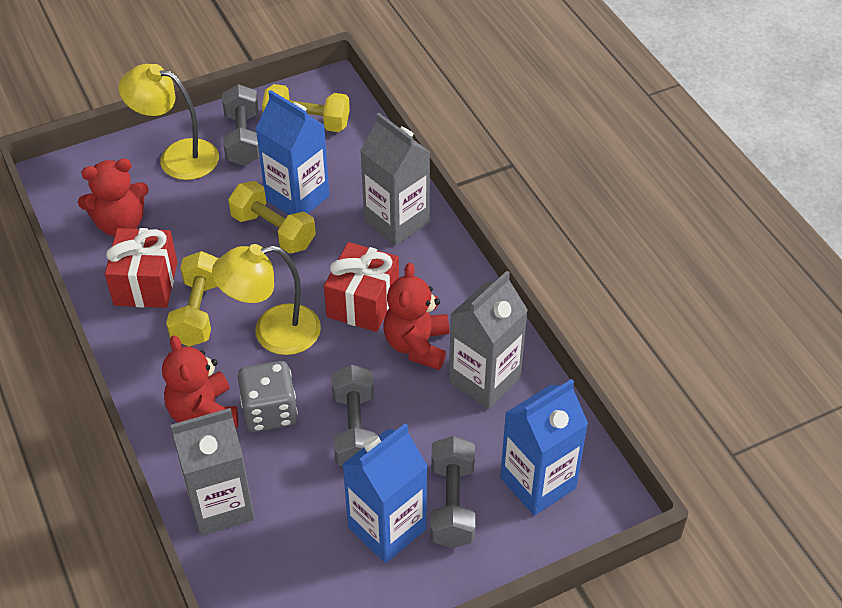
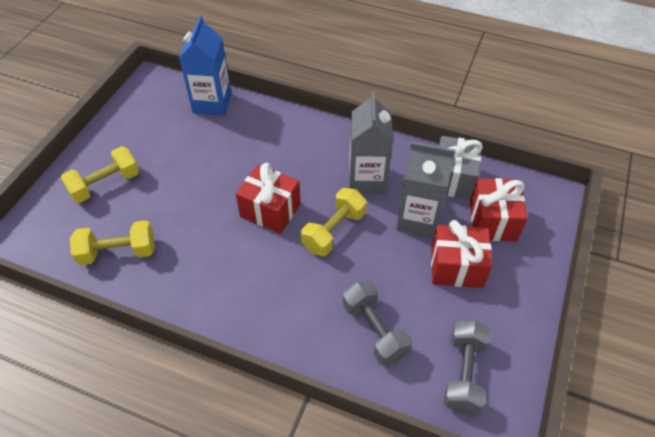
blue carton: [256,90,330,215] [342,423,427,563] [500,379,588,516] = 3 -> [179,15,232,116] = 1
grey carton: [170,408,255,536] [360,113,430,246] [449,271,528,409] = 3 -> [349,91,393,194] [396,142,456,238] = 2
grey dice: [238,361,298,432] = 1 -> none = 0
grey dumbbell: [222,84,260,166] [331,364,377,466] [430,436,475,548] = 3 -> [343,280,412,366] [444,320,491,414] = 2
grey gift: none = 0 -> [439,136,483,200] = 1
red gift: [105,228,178,308] [324,242,399,332] = 2 -> [236,163,301,234] [431,220,492,288] [470,178,528,241] = 3
red teddy bear: [78,159,149,236] [162,335,238,428] [384,263,449,370] = 3 -> none = 0
yellow lamp: [119,64,219,180] [212,244,321,355] = 2 -> none = 0

